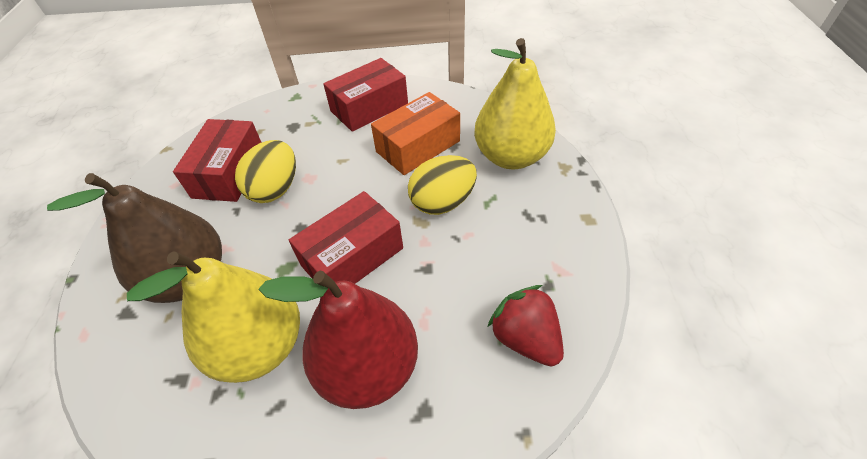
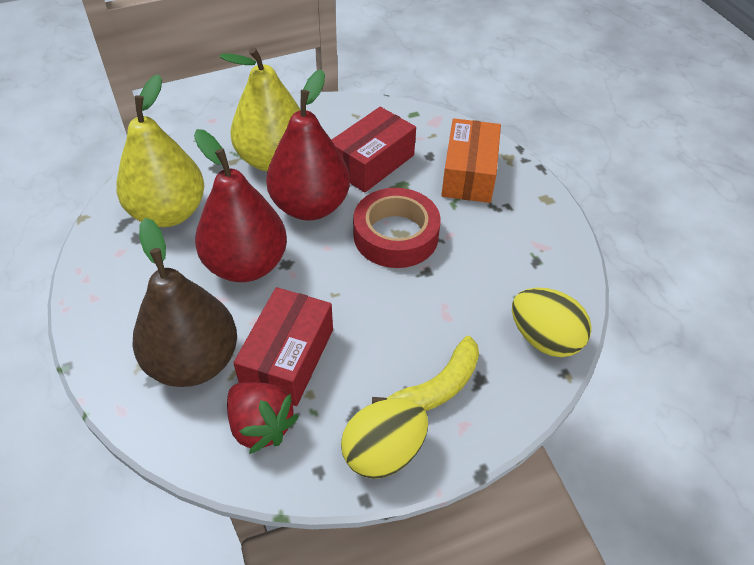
red box: [173,119,262,202] [289,191,403,284] [323,58,408,132] = 3 -> [233,287,333,406] [332,107,416,192] = 2
red pear: [259,271,418,409] = 1 -> [194,129,287,282] [266,69,350,221] = 2
red tape: none = 0 -> [353,188,441,268] = 1
yellow banana: none = 0 -> [372,336,479,411] = 1

